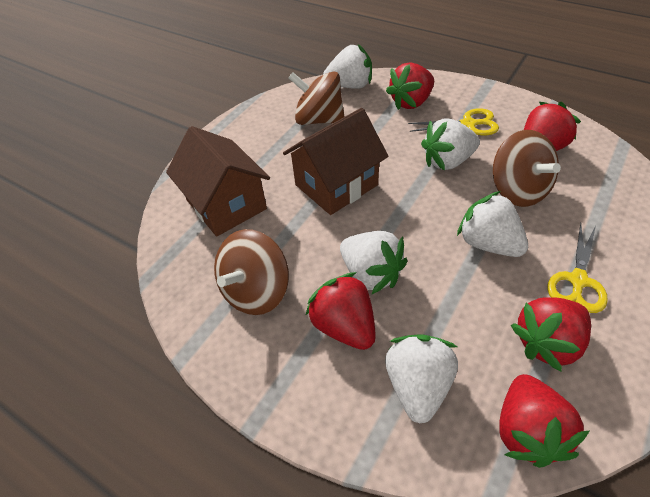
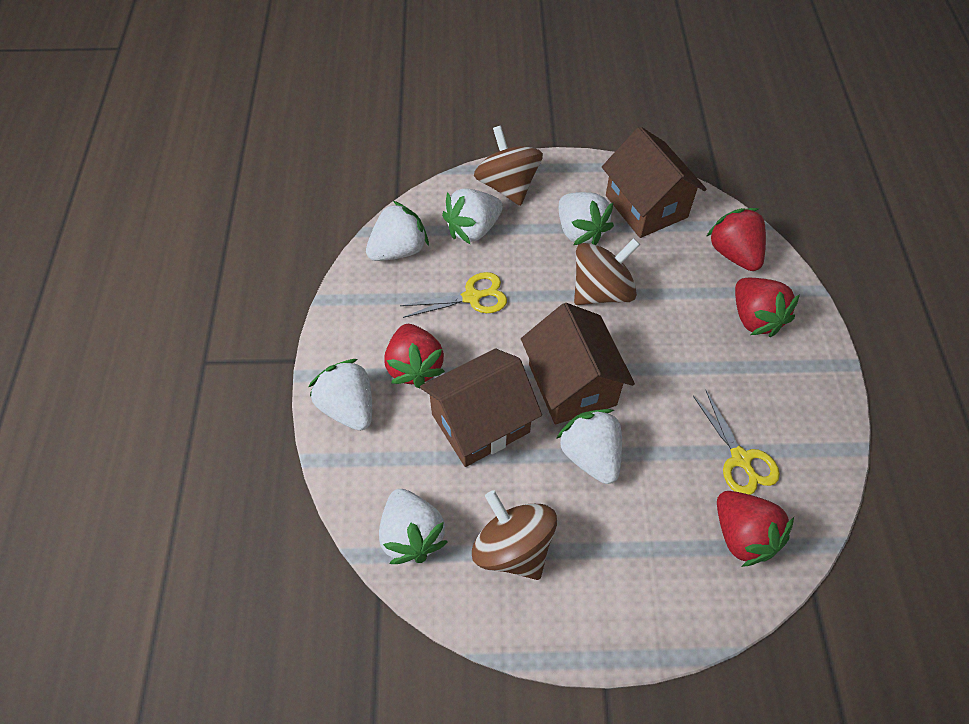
brown house: [166,126,270,237] [283,108,388,215] = 2 -> [420,348,542,467] [521,303,635,425] [602,126,707,238] = 3
red strawberry: [305,272,376,350] [386,62,434,110] [500,374,589,468] [511,297,591,372] [524,102,581,151] = 5 -> [385,324,445,388] [706,208,766,271] [717,491,794,567] [735,278,800,337] = 4
white strawberry: [323,44,372,89] [340,231,407,294] [385,334,458,424] [421,118,480,170] [457,191,528,257] = 5 -> [309,359,372,431] [366,201,429,261] [379,489,448,564] [442,188,503,244] [556,409,622,484] [559,192,614,245] = 6

